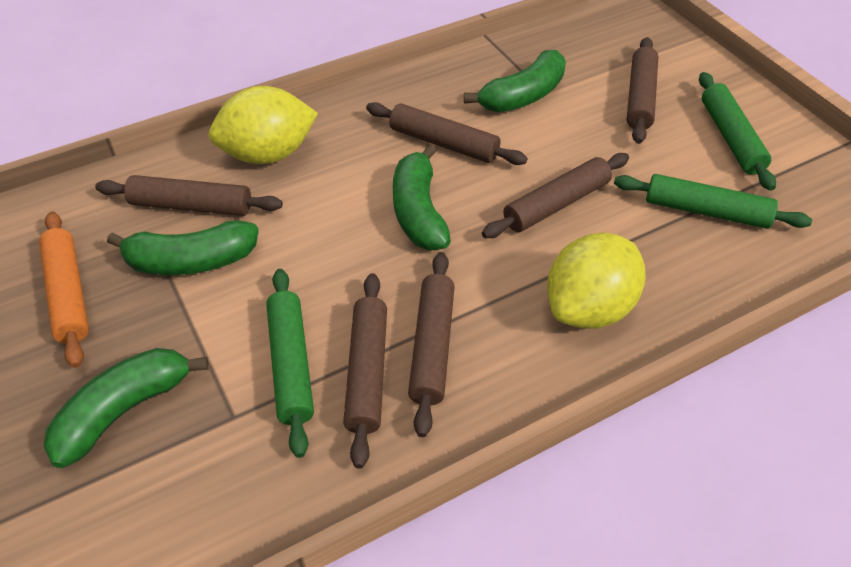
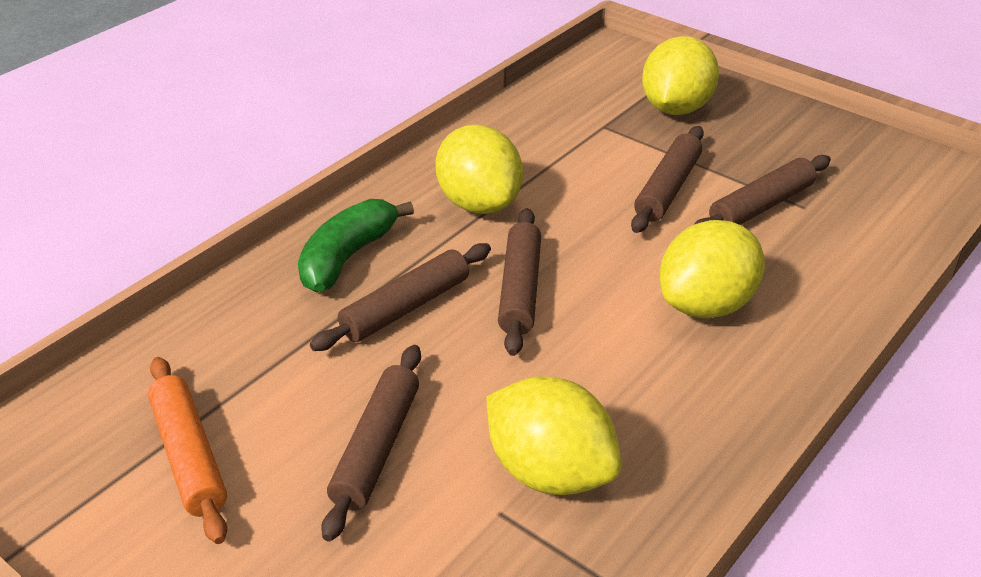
brown rolling pin: [95,175,283,216] [343,273,387,469] [366,102,527,165] [408,252,455,437] [482,153,629,238] [627,37,659,144] = 6 -> [310,243,491,351] [321,345,421,542] [498,208,541,356] [631,126,704,233] [694,155,831,225] = 5
green banana: [44,348,209,468] [107,220,259,275] [393,144,451,250] [464,50,566,112] = 4 -> [298,199,414,292] = 1
green rolling pin: [266,269,314,458] [614,174,812,229] [699,72,776,191] = 3 -> none = 0
yellow lemon: [209,86,318,164] [547,233,646,329] = 2 -> [436,125,523,214] [486,376,622,495] [642,36,719,115] [660,220,765,318] = 4

